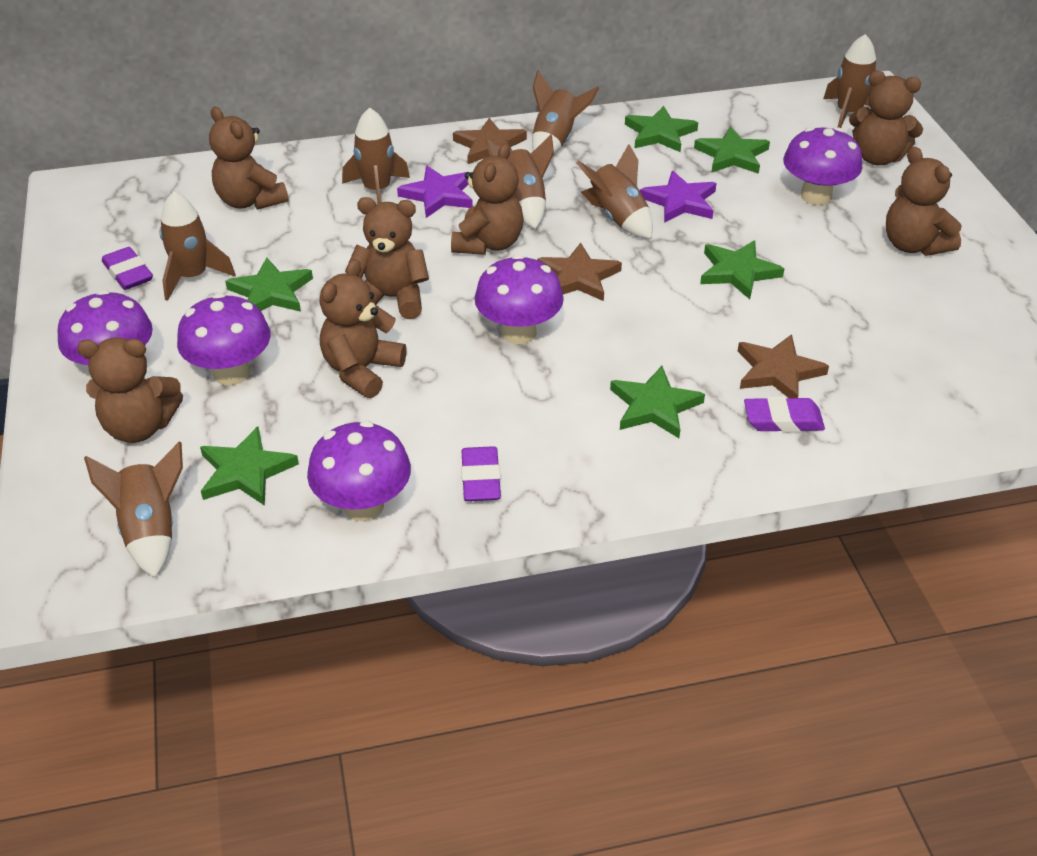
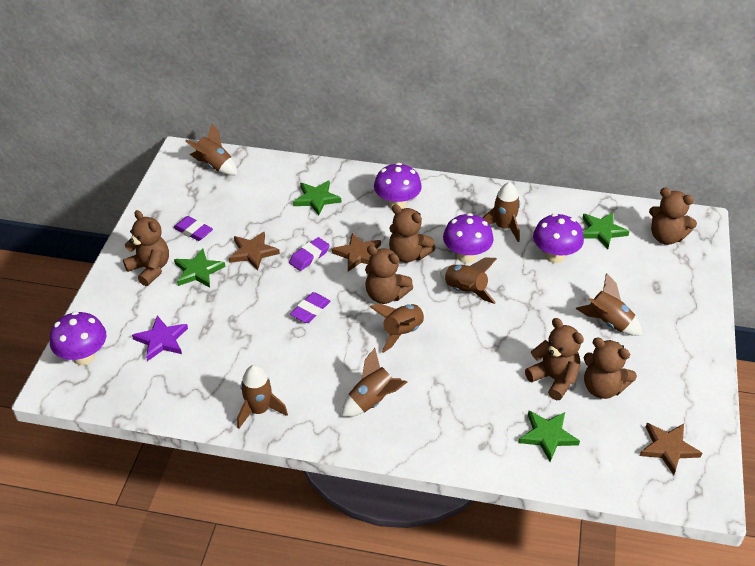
brown teddy bear: [77,337,183,443] [209,106,289,210] [319,259,407,398] [345,197,429,319] [451,143,523,255] [849,71,923,165] [886,147,962,256] = 7 -> [123,210,169,286] [365,245,413,304] [389,204,435,263] [525,318,584,400] [584,337,637,399] [649,188,697,245] = 6
green star: [200,426,299,506] [225,258,313,312] [610,366,705,438] [625,106,698,152] [694,126,770,174] [700,240,784,299] = 6 -> [174,248,225,288] [293,180,341,216] [518,411,580,462] [582,212,630,249] = 4
purple mushroom: [57,290,153,365] [177,293,271,385] [307,421,411,521] [475,255,564,344] [783,127,862,205] = 5 -> [50,311,106,365] [374,163,422,209] [443,213,494,263] [533,213,584,263] = 4
purple star: [397,166,473,218] [640,171,717,223] = 2 -> [132,316,188,361] = 1

